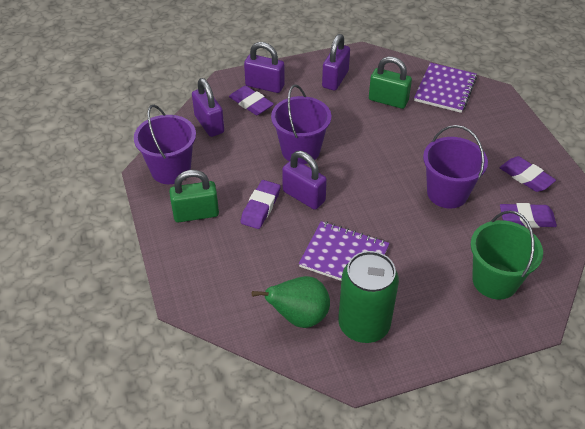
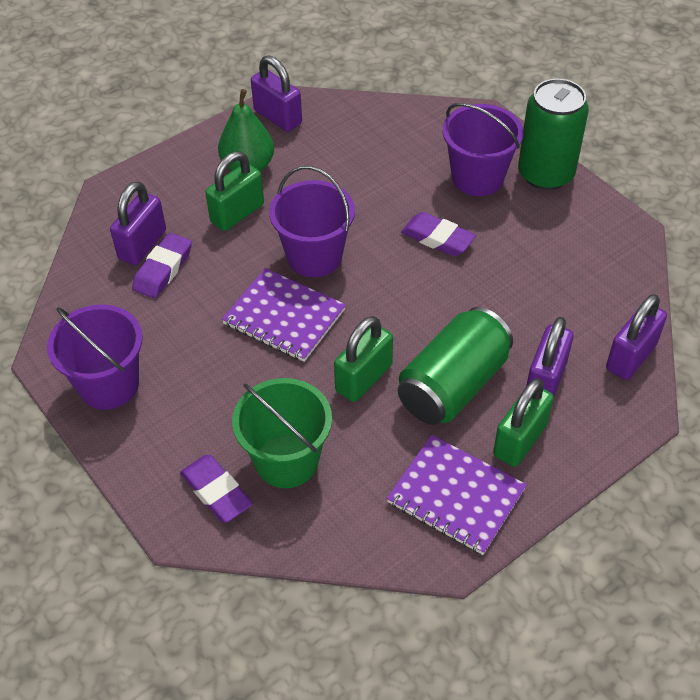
green can: [338,251,399,343] = 1 -> [398,307,513,425] [518,79,589,190] = 2
green padlock: [169,170,219,222] [369,56,412,109] = 2 -> [205,151,264,231] [334,316,393,402] [493,378,554,467] = 3
purple eraser: [229,86,274,115] [241,180,281,229] [500,156,556,192] [500,203,557,228] = 4 -> [132,233,192,298] [180,455,253,523] [401,212,476,256] = 3

